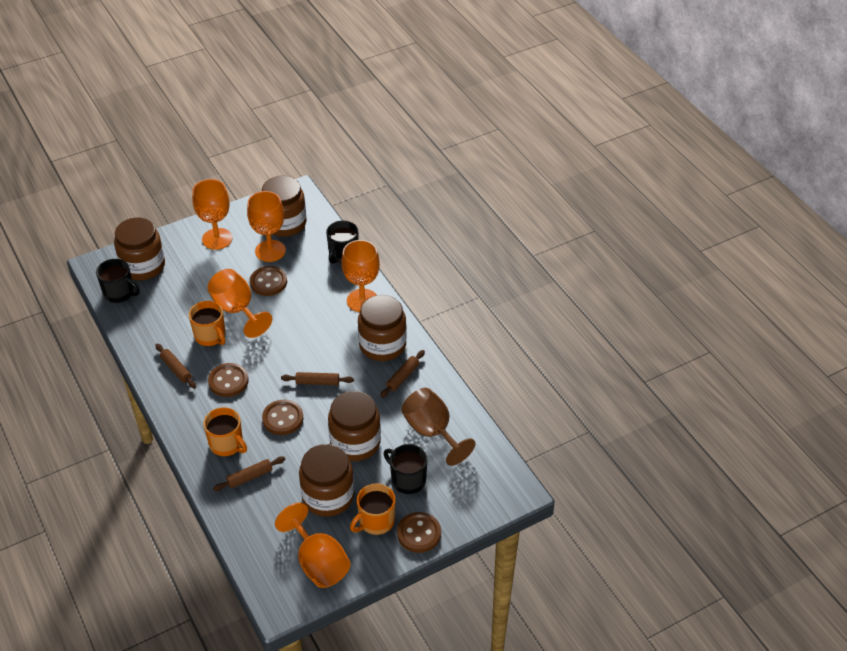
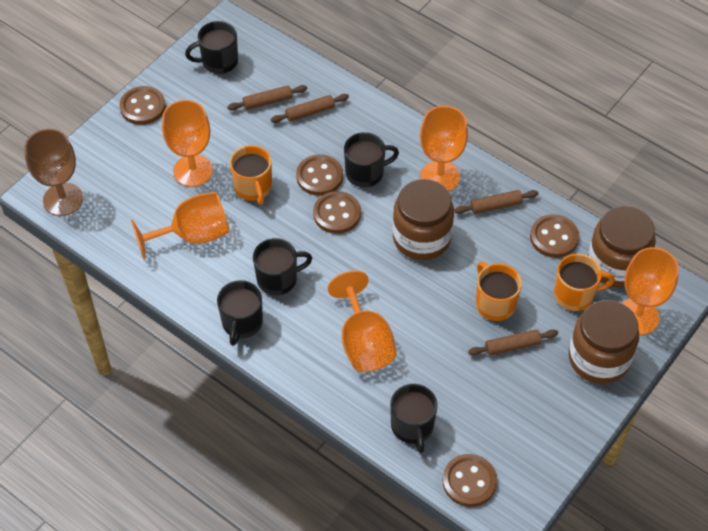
black mug: [96,259,140,303] [326,221,358,264] [384,444,427,494] = 3 -> [185,21,238,74] [217,280,263,346] [253,238,312,295] [344,132,399,187] [390,384,438,453] = 5
brown button: [208,363,249,397] [250,266,287,296] [262,399,303,435] [397,512,441,553] = 4 -> [120,86,166,125] [296,154,343,196] [313,191,361,234] [443,454,497,507] [530,214,579,258] = 5
brown jar: [114,218,165,281] [262,176,306,237] [299,444,354,517] [328,391,381,461] [358,295,407,361] = 5 -> [393,179,454,260] [568,300,639,384] [588,206,656,288] = 3

